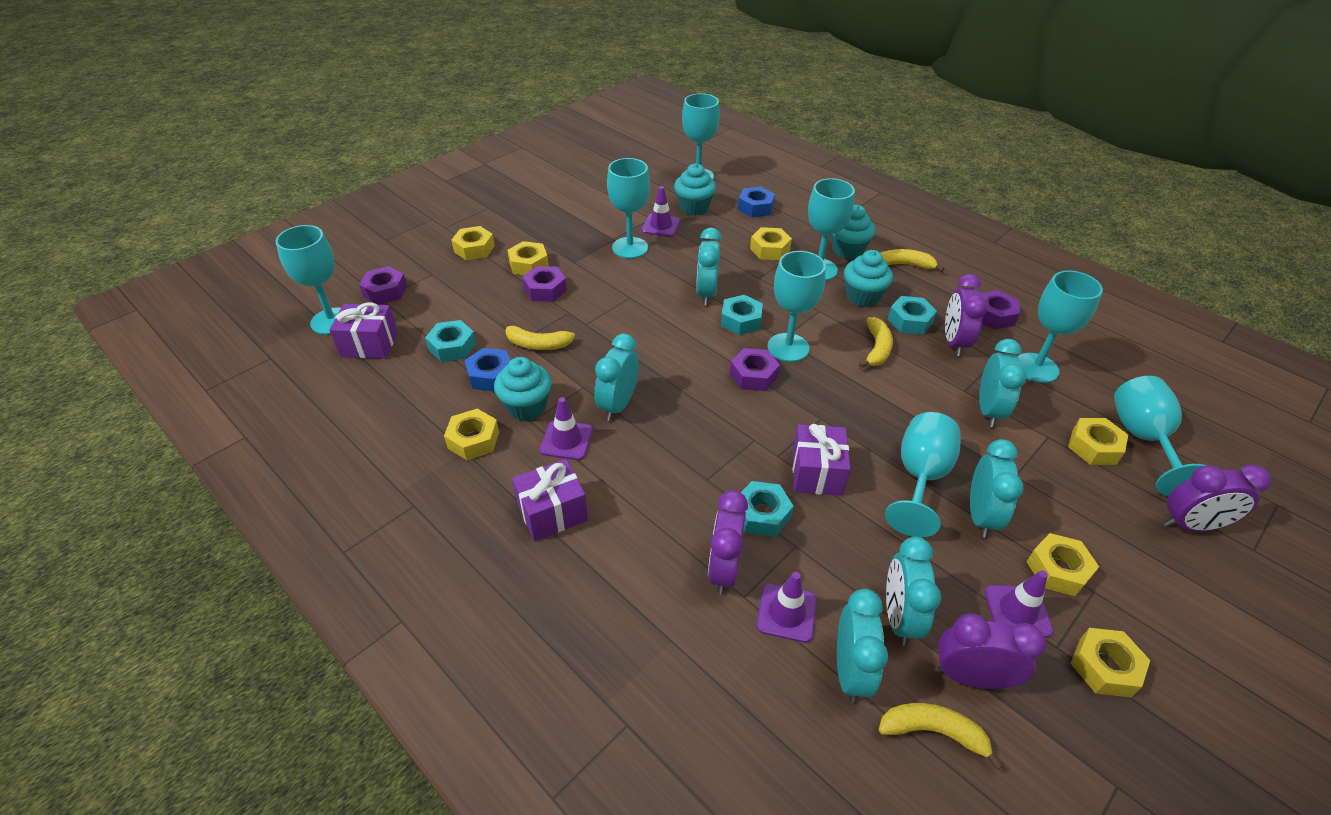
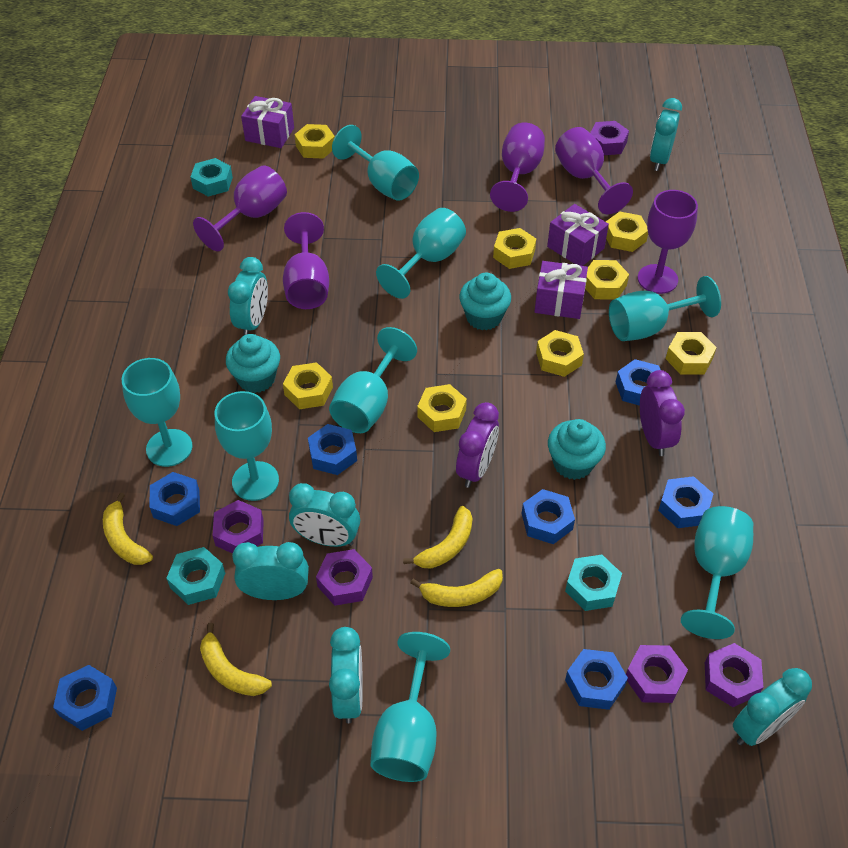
blue nut: [465,348,510,392] [738,187,775,217] = 2 -> [53,665,117,731] [150,472,200,526] [308,424,357,475] [522,489,575,544] [565,649,628,710] [616,359,661,406] [658,476,713,528] = 7
purple clock: [708,490,748,594] [937,613,1046,689] [945,274,988,356] [1164,465,1271,532] = 4 -> [456,402,499,488] [640,370,685,456] = 2
purple goblet: none = 0 -> [193,166,287,251] [283,212,329,309] [490,123,545,212] [555,127,633,214] [638,190,698,294] = 5
purple nut: [359,266,407,305] [522,266,567,302] [730,348,780,391] [981,290,1020,329] = 4 -> [212,500,264,554] [316,549,373,606] [590,121,629,155] [626,645,688,703] [705,643,763,707] = 5
purple traffic cone: [540,397,593,460] [642,186,680,237] [756,572,817,643] [984,570,1053,638] = 4 -> none = 0
turquoise cupcake: [494,357,552,421] [674,163,716,215] [831,205,875,259] [844,250,893,307] = 4 -> [226,334,280,393] [459,273,511,330] [548,419,606,480] = 3
turquoise nut: [425,320,476,362] [721,295,763,335] [741,481,794,537] [888,296,937,335] = 4 -> [166,547,225,605] [191,158,233,197] [565,555,622,611] = 3
yellow nut: [444,409,499,460] [451,226,495,260] [507,241,549,275] [750,227,792,260] [1026,533,1099,596] [1068,418,1128,465] [1070,628,1150,697] = 7 -> [283,362,333,409] [295,124,335,159] [417,384,467,432] [493,228,536,269] [536,330,584,377] [585,260,629,300] [606,212,648,252] [666,332,717,375] = 8

